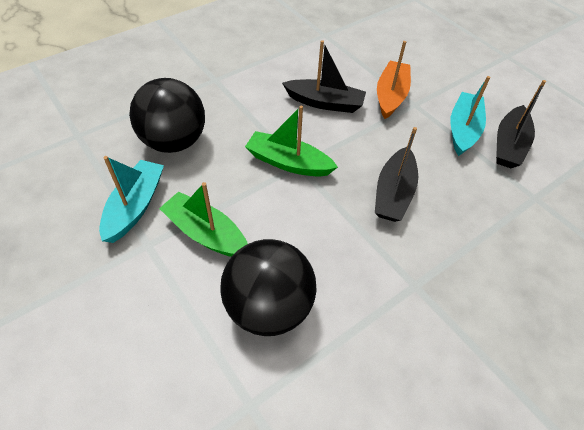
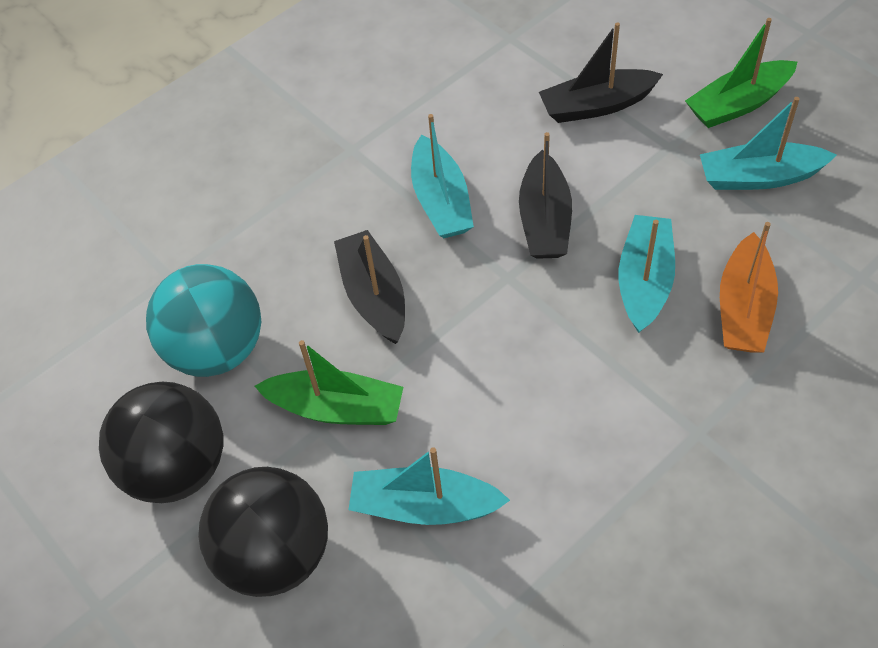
turquoise ball: none = 0 -> [146,264,261,377] = 1
turquoise boat: [99,156,164,243] [450,76,490,156] = 2 -> [348,447,510,525] [411,114,474,238] [619,215,675,333] [700,97,837,190] = 4

